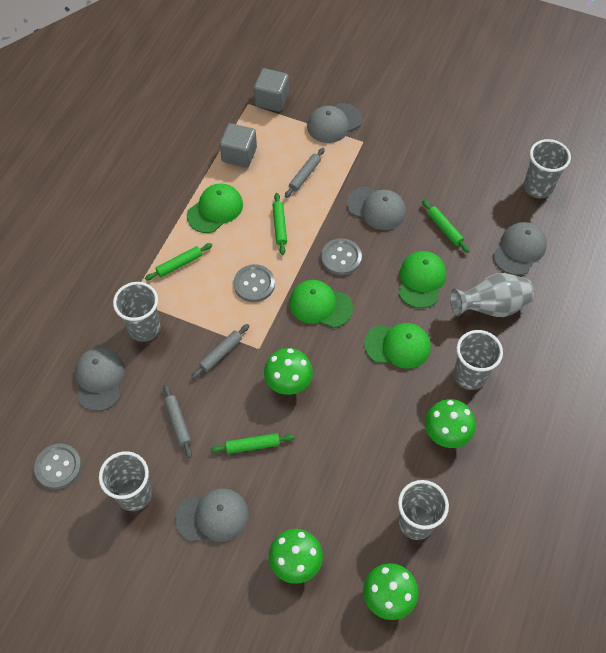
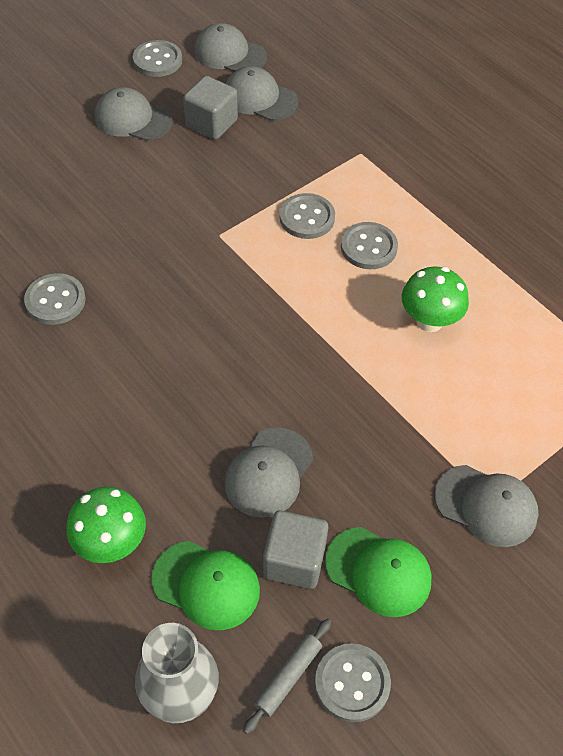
green cap: [187,183,243,233] [289,280,353,328] [364,323,431,369] [398,251,446,308] = 4 -> [152,541,260,630] [325,527,432,617] = 2
green mushroom: [264,348,313,395] [269,529,323,584] [363,563,418,620] [425,399,475,448] = 4 -> [66,487,146,563] [402,267,469,332] = 2
green rolling pin: [145,243,212,280] [211,433,294,454] [272,193,287,255] [422,200,470,253] = 4 -> none = 0
grey button: [34,444,82,489] [233,264,275,302] [321,238,362,275] = 3 -> [24,273,86,325] [133,40,182,77] [280,193,335,239] [315,643,391,722] [341,222,398,269] = 5
grey cup: [99,451,152,511] [113,282,161,342] [398,480,449,540] [454,330,503,390] [524,139,571,198] = 5 -> none = 0
grey rolling pin: [163,384,192,458] [191,324,249,379] [285,148,325,198] = 3 -> [243,619,331,734] = 1

